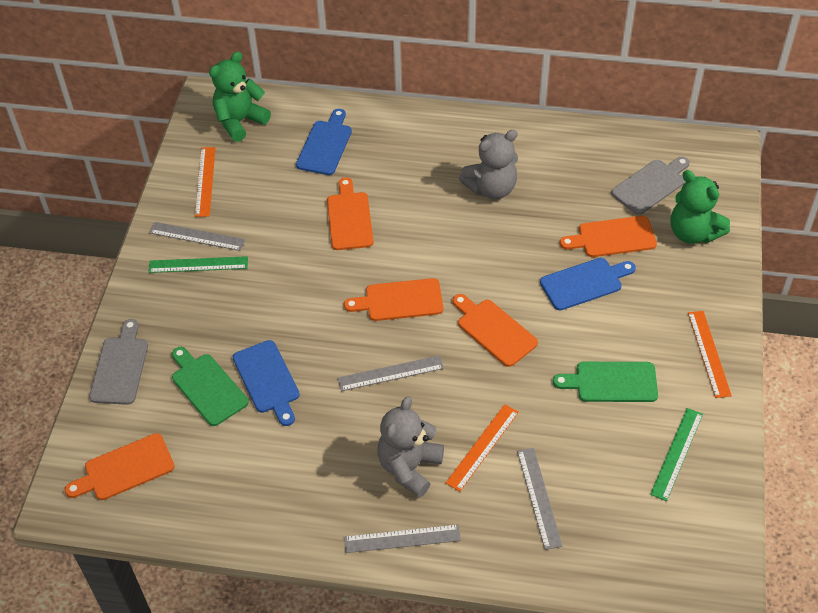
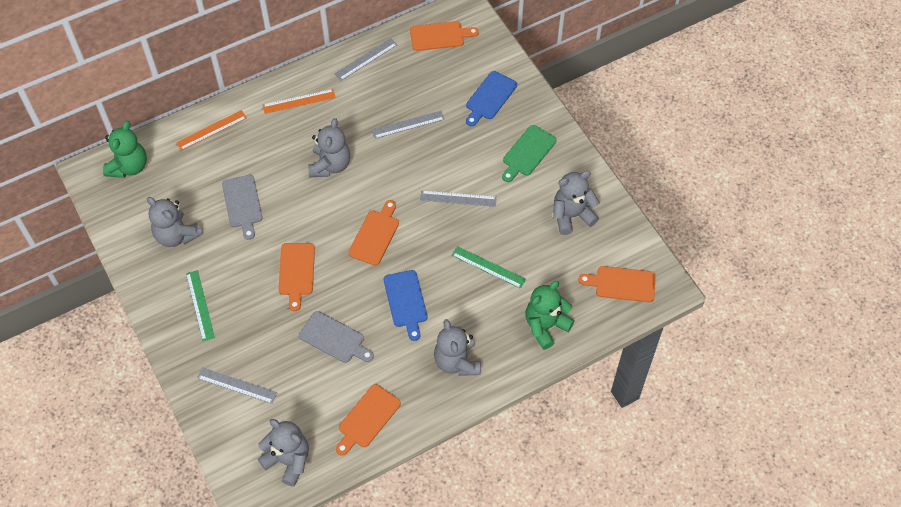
blue cutting board: [233,340,300,426] [296,109,352,175] [540,258,636,310] = 3 -> [384,270,428,341] [466,71,517,126] = 2
green cutting board: [172,347,248,426] [553,362,658,402] = 2 -> [502,125,557,182] = 1
grey teddy bear: [377,396,444,498] [459,130,518,199] = 2 -> [147,197,203,247] [258,419,309,487] [308,118,350,177] [434,319,481,376] [553,170,600,235] = 5
orange ruler: [195,147,215,217] [446,404,519,492] [688,311,732,398] = 3 -> [176,110,247,151] [263,89,336,114] = 2

